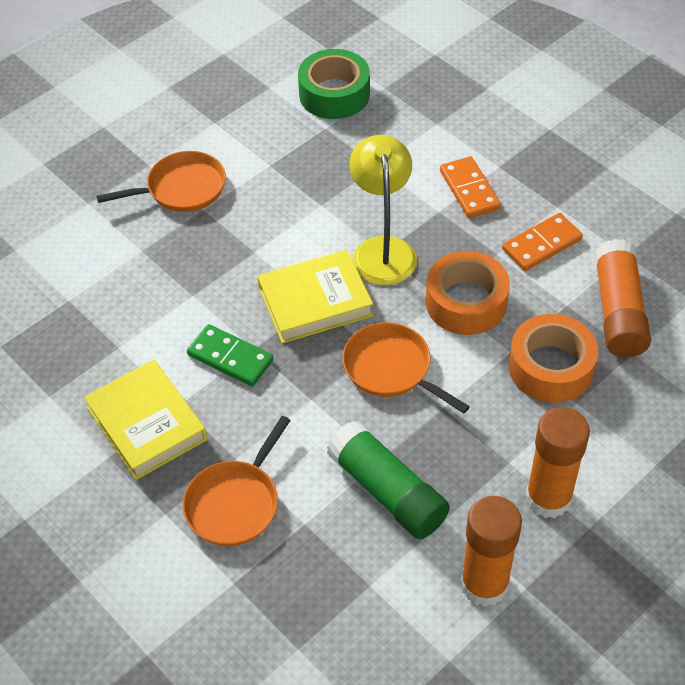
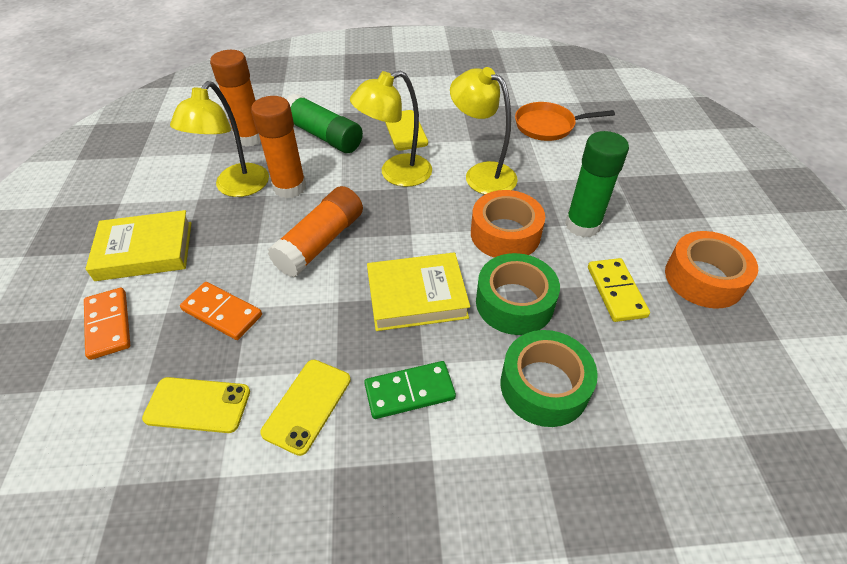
green glue stick: [327,420,450,539] = 1 -> [286,94,363,153] [565,131,629,238] = 2
green tape: [298,49,370,119] = 1 -> [476,253,560,335] [500,330,598,427] = 2
orange pan: [96,151,226,212] [183,416,291,546] [342,322,470,413] = 3 -> [515,102,615,141] = 1
yellow domino: none = 0 -> [588,258,650,322] = 1
yellow lamp: [349,135,417,285] = 1 -> [170,81,269,197] [350,71,432,187] [450,67,518,194] = 3
yellow phone: none = 0 -> [142,377,250,433] [260,360,351,456] [385,110,428,151] = 3

